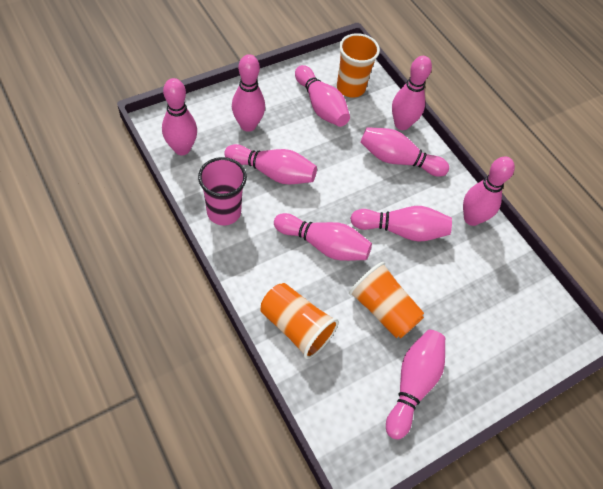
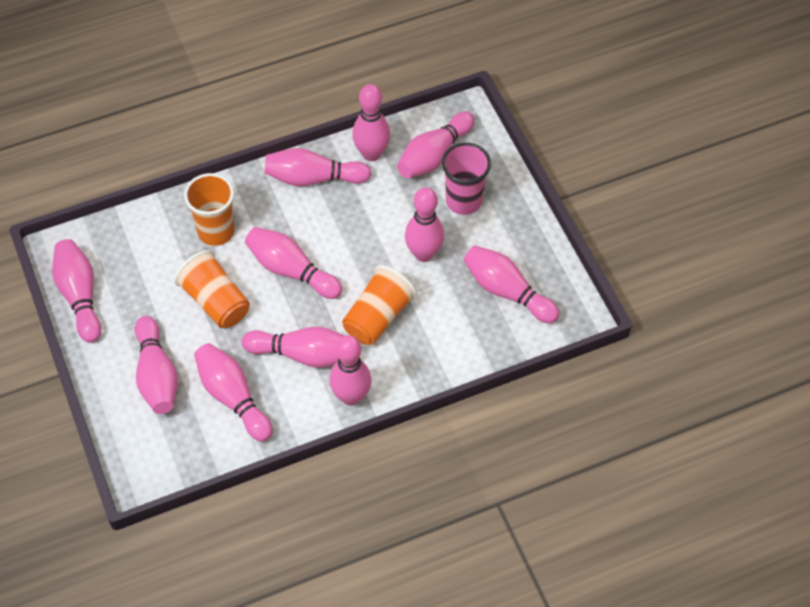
pink bowling pin: [162,78,197,155] [224,144,317,184] [232,54,265,132] [274,213,372,261] [295,65,350,127] [350,206,452,242] [360,127,449,177] [386,330,445,440] [392,56,432,130] [463,156,515,226] = 10 -> [52,239,101,343] [135,316,178,414] [194,343,273,442] [242,327,343,368] [245,227,342,299] [265,148,371,186] [329,335,371,406] [352,84,390,161] [397,111,475,178] [405,187,444,262] [463,245,560,324] = 11

